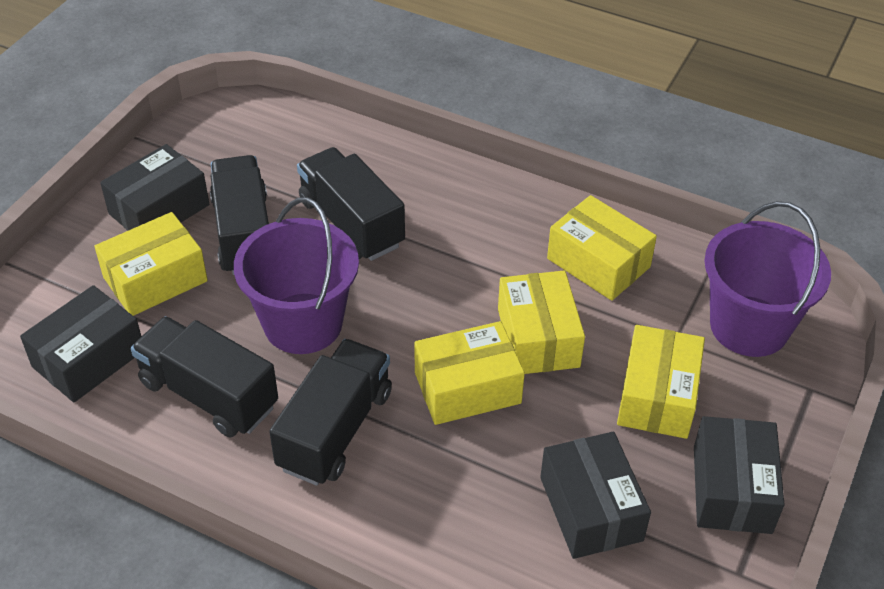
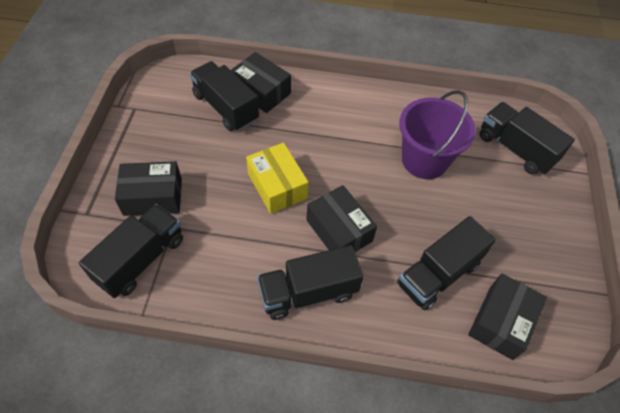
black truck: [131,316,278,437] [210,155,269,275] [269,339,392,486] [297,147,405,261] = 4 -> [79,204,183,298] [189,61,259,131] [257,245,364,320] [397,216,496,311] [480,102,575,175] = 5
purple bucket: [234,197,359,354] [704,201,831,357] = 2 -> [399,90,476,179] = 1
yellow box: [94,212,208,316] [414,321,525,425] [498,271,585,374] [547,195,657,301] [617,325,705,439] = 5 -> [246,143,308,214] = 1

